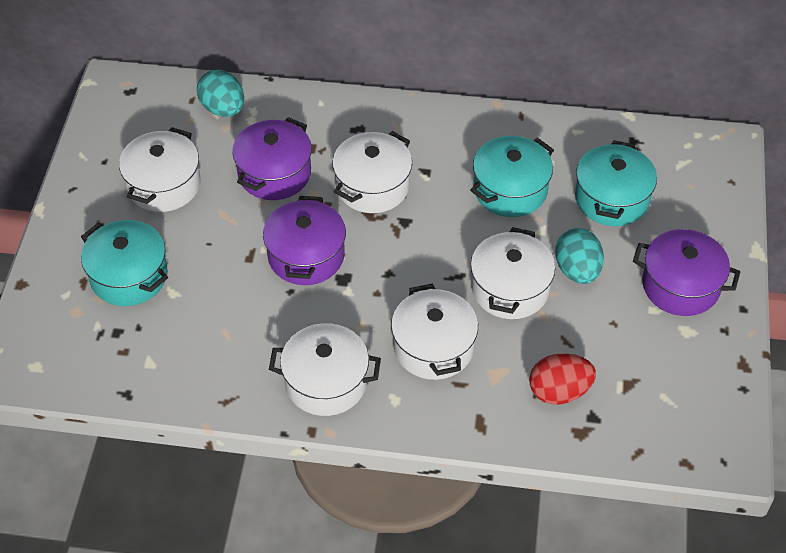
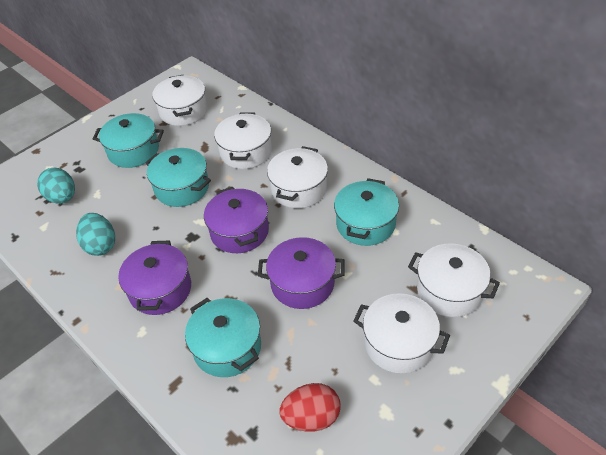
turquoise pot: [81,220,168,306] [470,136,554,217] [575,140,657,226] = 3 -> [93,113,164,168] [145,148,211,207] [185,298,261,377] [334,178,399,246] = 4

